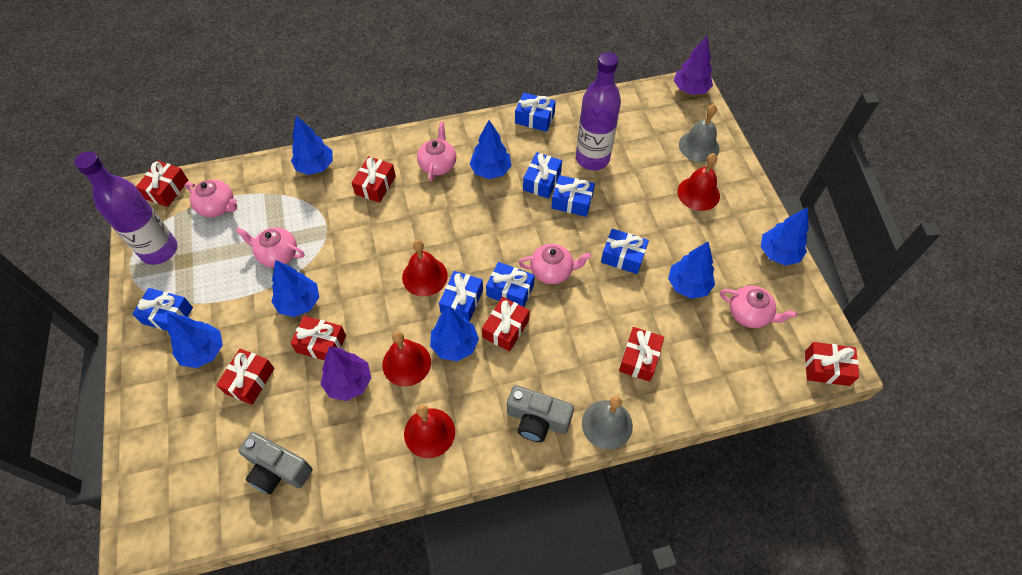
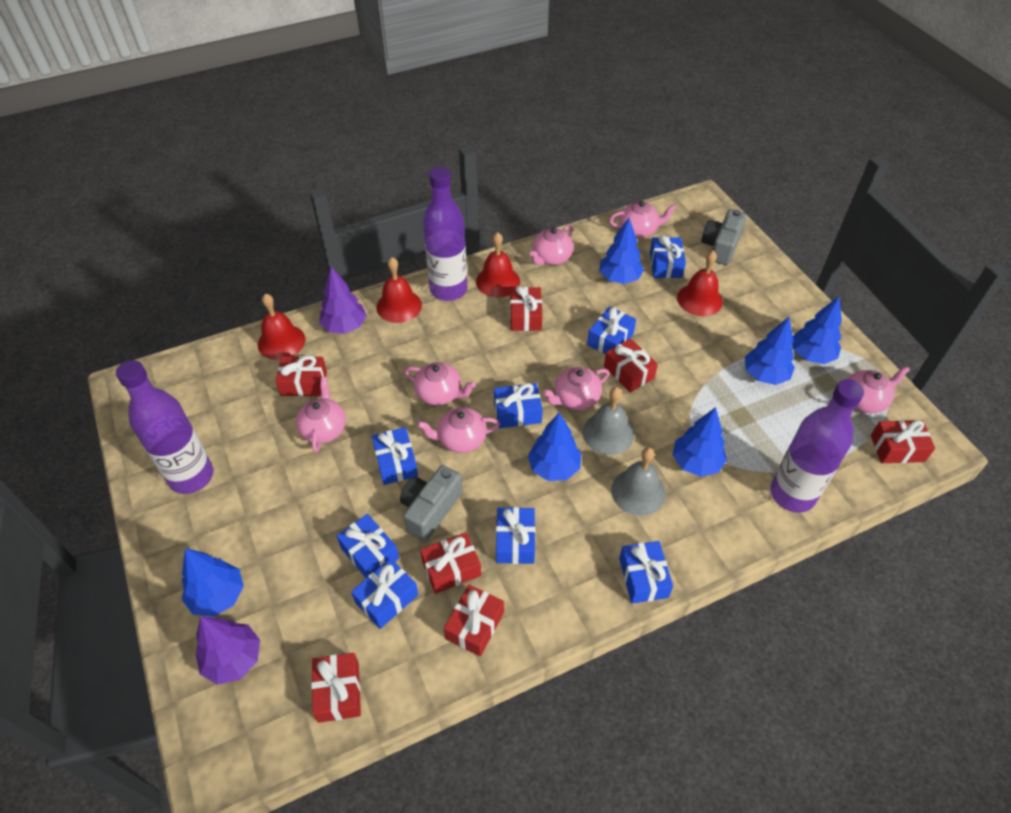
blue gift: [132,288,193,331] [439,271,483,322] [486,262,535,307] [515,93,556,132] [523,152,562,199] [551,175,595,217] [601,229,649,274] = 7 -> [337,514,399,578] [351,558,418,629] [372,427,418,485] [494,383,543,428] [496,507,535,564] [587,306,636,354] [619,541,673,604] [650,235,686,278] = 8
blue tree: [167,313,223,368] [271,260,319,317] [291,116,333,175] [430,306,479,361] [469,120,511,179] [668,242,715,299] [761,207,809,266] = 7 -> [182,548,244,617] [528,413,581,481] [599,218,644,284] [673,407,727,477] [745,317,795,385] [793,296,842,364] = 6
pink teapot: [185,180,237,217] [236,228,305,267] [417,122,456,181] [518,244,591,284] [720,286,797,328] = 5 -> [296,377,346,453] [405,362,476,405] [417,407,500,453] [529,225,573,265] [542,367,609,410] [609,201,676,238] [848,366,910,413] = 7
purple bottle: [74,151,177,265] [576,52,621,170] = 2 -> [116,360,213,494] [423,167,467,301] [770,379,864,513] = 3

